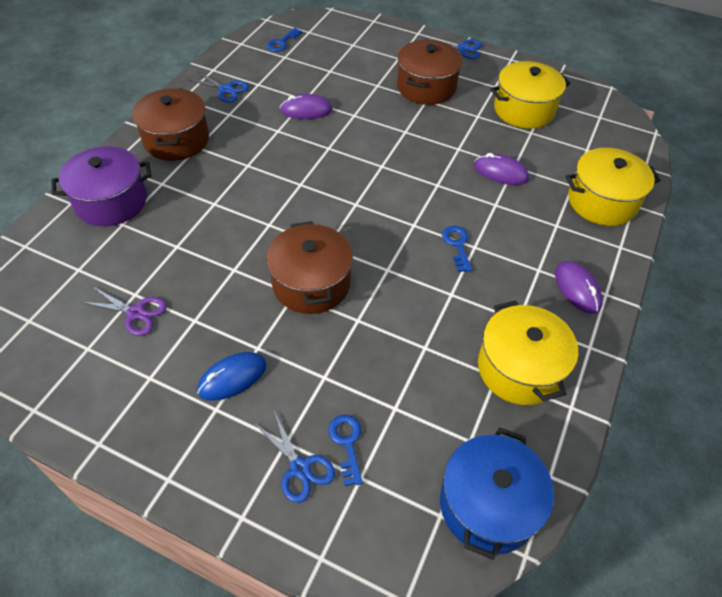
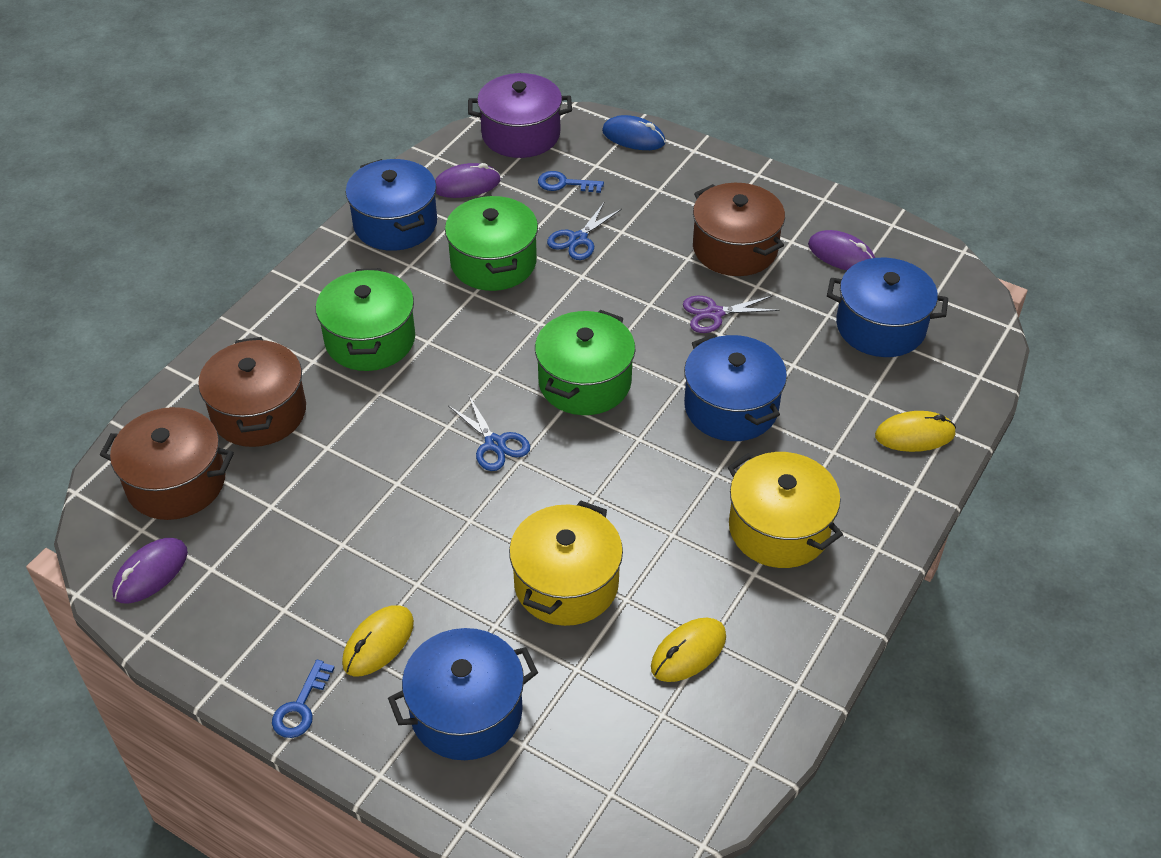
blue key: [267,28,302,52] [328,415,363,486] [442,226,472,272] = 3 -> [272,660,335,738] [538,171,604,193] = 2
blue pot: [440,427,554,560] = 1 -> [346,159,437,251] [388,628,538,760] [684,334,787,441] [827,258,948,357] = 4
blue scissors: [187,71,249,102] [254,411,335,503] [425,38,482,59] = 3 -> [449,394,530,471] [547,203,622,260] = 2
green pot: none = 0 -> [316,268,415,371] [445,195,538,291] [535,310,635,415] = 3
yellow mouse: none = 0 -> [342,605,414,676] [651,618,726,682] [875,411,956,452] = 3
yellow pot: [478,301,578,405] [490,61,571,129] [566,148,661,226] = 3 -> [509,501,623,626] [728,452,843,568] = 2

